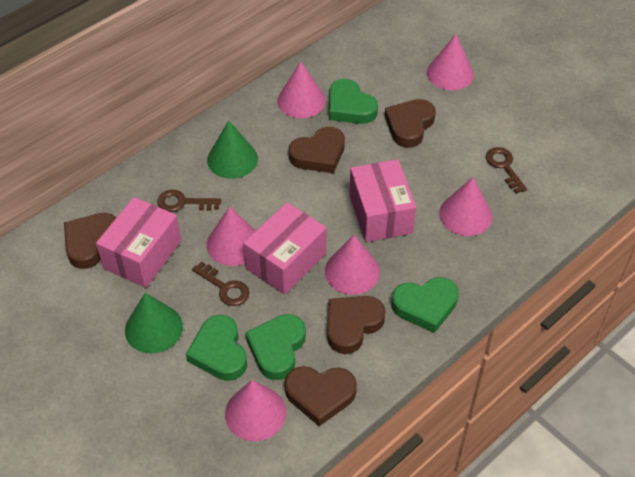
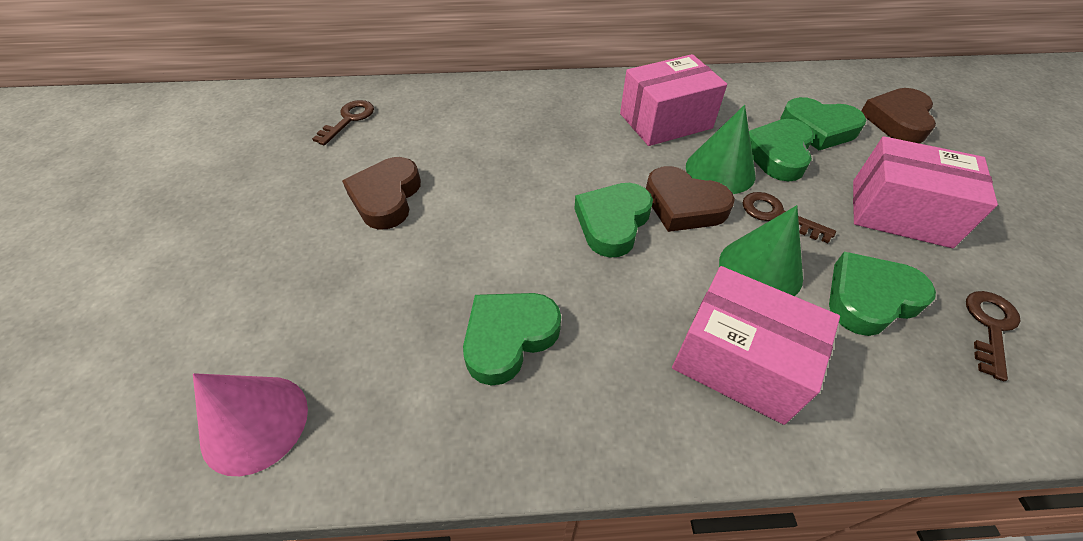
brown heart: [64,213,116,269] [285,366,357,426] [289,127,345,173] [327,296,386,354] [385,99,436,148] = 5 -> [342,157,421,230] [646,166,735,232] [861,88,936,144] = 3
green heart: [186,315,247,381] [246,314,306,380] [329,79,378,124] [391,277,459,333] = 4 -> [463,293,561,386] [574,183,653,258] [749,119,814,182] [780,97,866,150] [829,252,936,336] = 5
pink cone: [207,206,255,266] [225,380,286,441] [277,61,326,118] [325,235,380,295] [427,34,474,90] [439,177,492,236] = 6 -> [193,373,308,476] = 1

